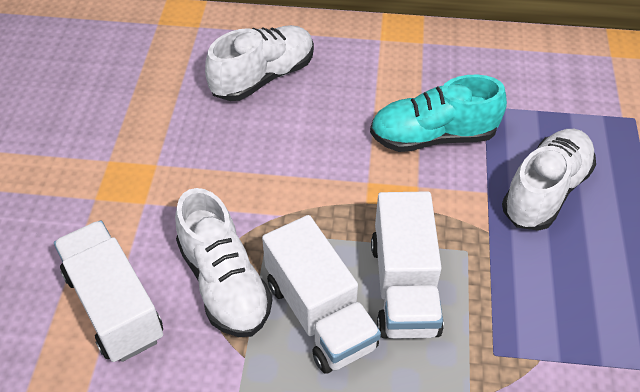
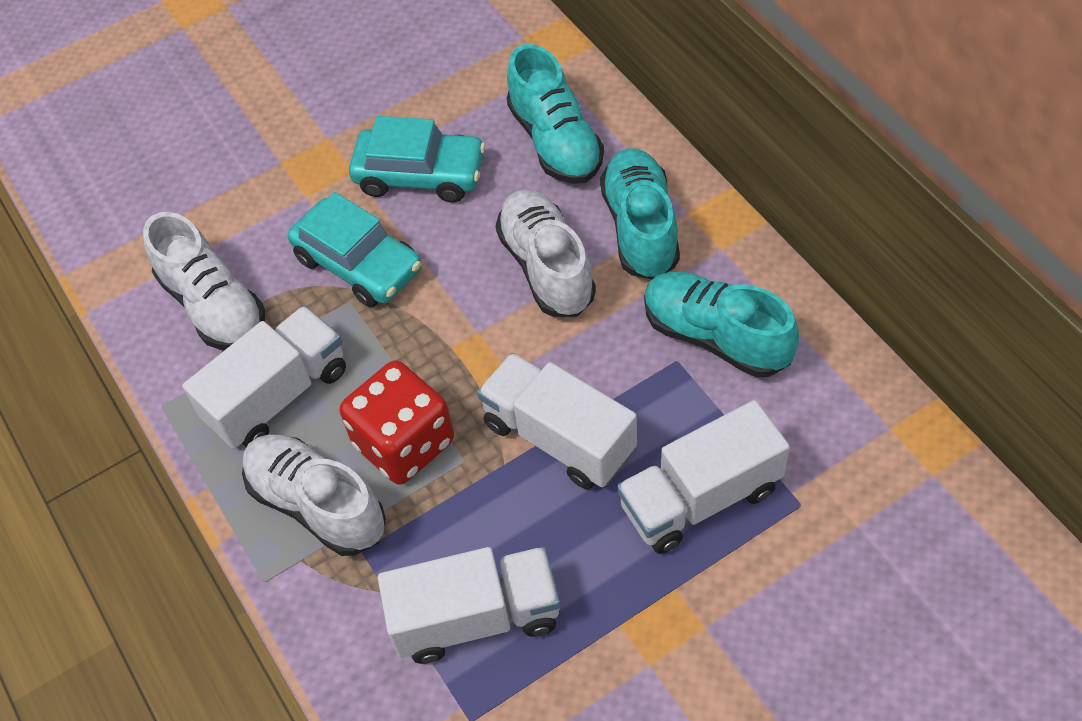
red dice: none = 0 -> [340,360,454,485] = 1
turquoise car: none = 0 -> [288,192,422,308] [349,116,486,203] = 2
turquoise shoe: [370,75,507,152] = 1 -> [507,44,604,184] [600,148,680,279] [644,272,800,378] = 3
white truck: [54,220,163,362] [262,215,381,374] [371,191,444,339] = 3 -> [182,306,346,449] [378,547,560,664] [477,353,637,490] [617,400,790,554] = 4

